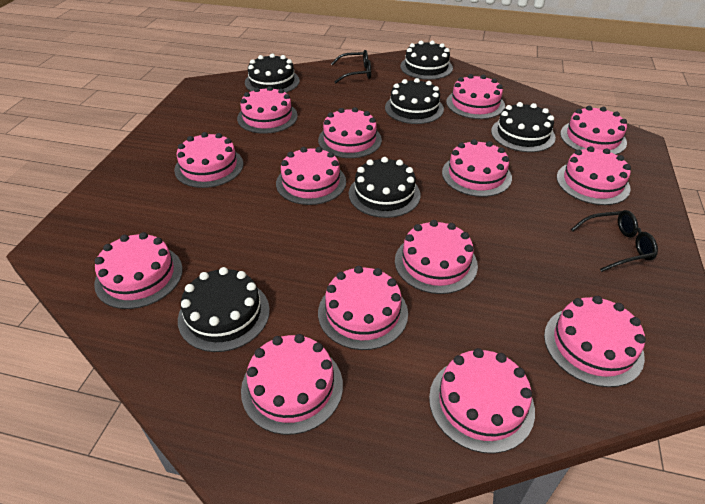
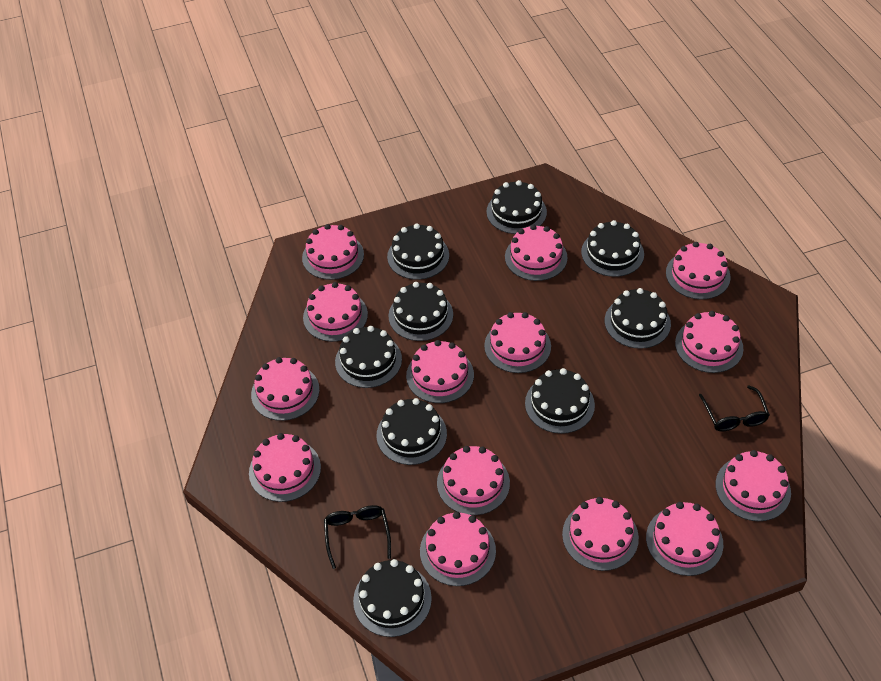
black cake: [178,267,270,352] [245,53,300,93] [349,157,421,218] [385,78,444,124] [400,40,453,80] [491,102,556,152] = 6 -> [335,326,402,388] [353,559,432,637] [377,398,447,465] [387,223,449,280] [388,282,453,341] [486,180,547,234] [525,368,595,434] [581,220,644,277] [605,288,671,349] = 9

